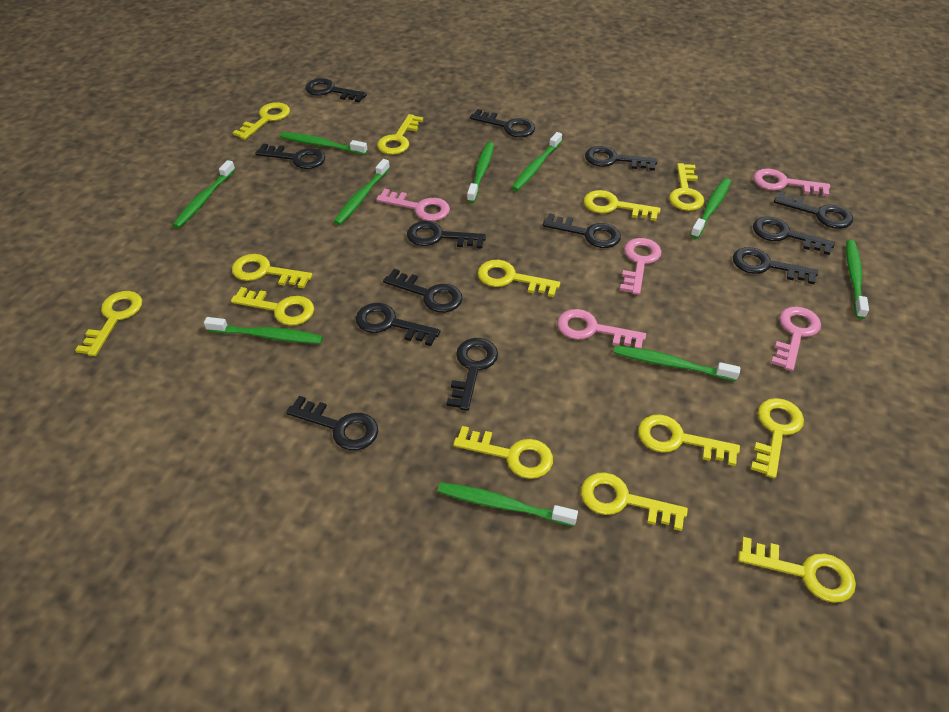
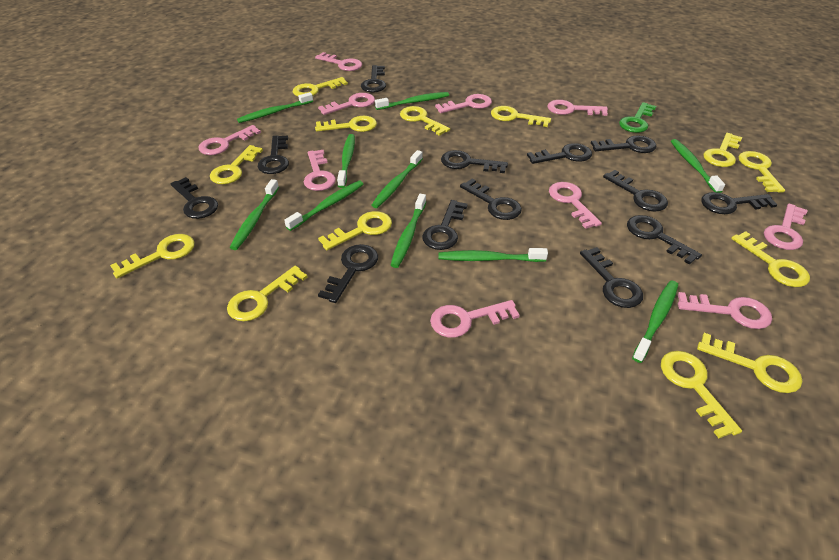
green key: none = 0 -> [619,102,656,133] = 1
pink key: [376,189,450,221] [557,309,646,349] [620,238,662,295] [753,168,830,197] [771,306,821,371] = 5 -> [199,125,261,155] [304,150,336,191] [315,52,362,71] [318,93,375,115] [430,300,520,338] [435,94,492,113] [547,100,608,116] [549,182,602,229] [678,292,772,329] [764,204,808,250] = 10

